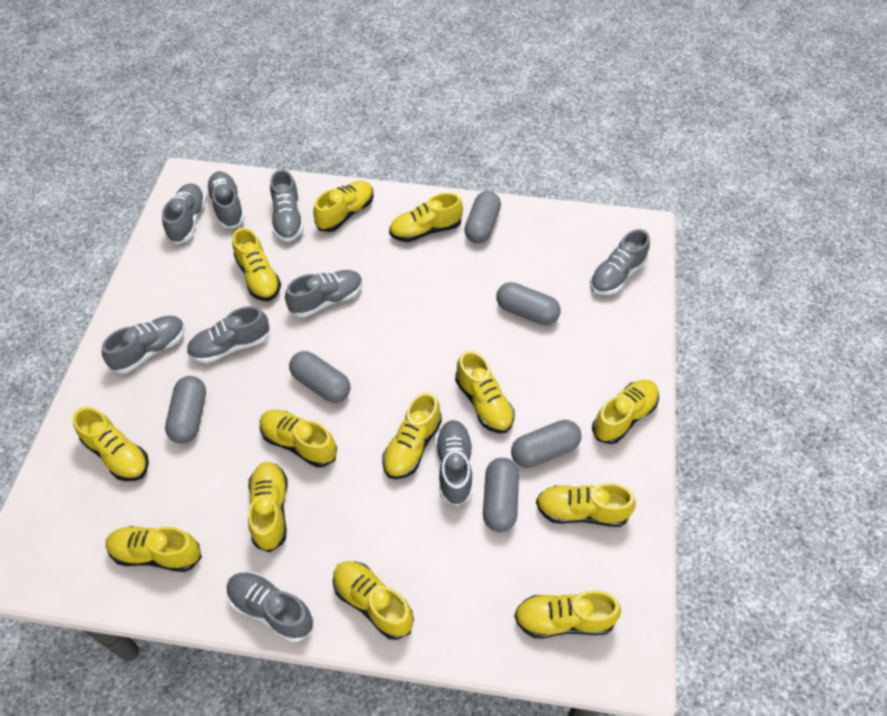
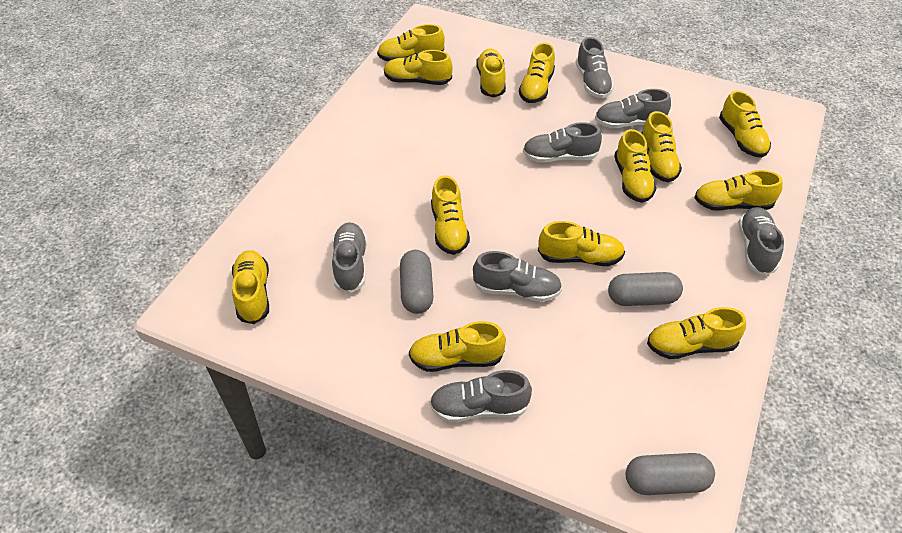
grey capsule: [165,376,206,443] [289,351,350,403] [464,191,501,243] [483,458,519,532] [496,282,561,325] [511,420,581,468] = 6 -> [400,250,434,314] [608,272,683,306] [626,453,715,495] = 3
grey shoe: [102,316,185,374] [162,183,206,245] [187,306,270,363] [206,171,245,228] [227,572,314,642] [270,169,304,242] [285,270,363,317] [435,420,473,506] [590,229,650,295] = 9 -> [332,222,367,293] [429,370,532,422] [473,251,562,302] [523,122,602,163] [575,37,614,98] [595,89,671,128] [738,207,784,276] = 7

